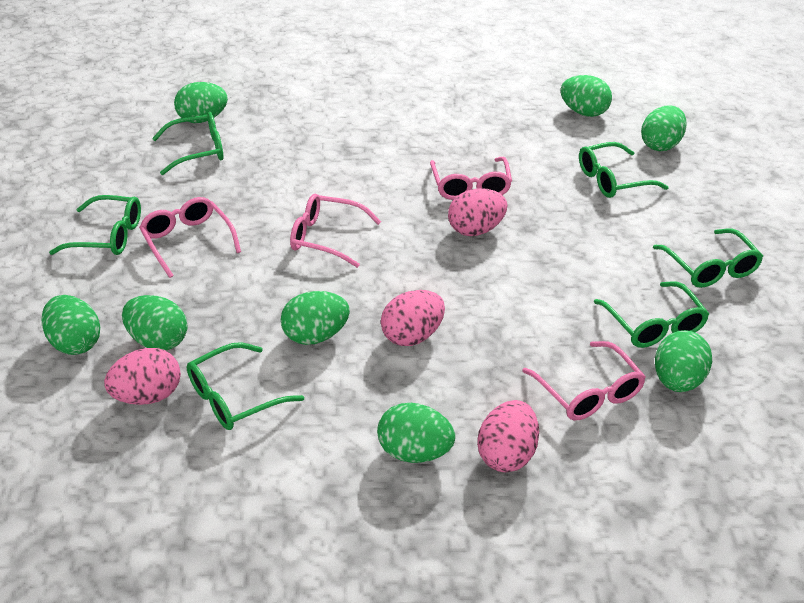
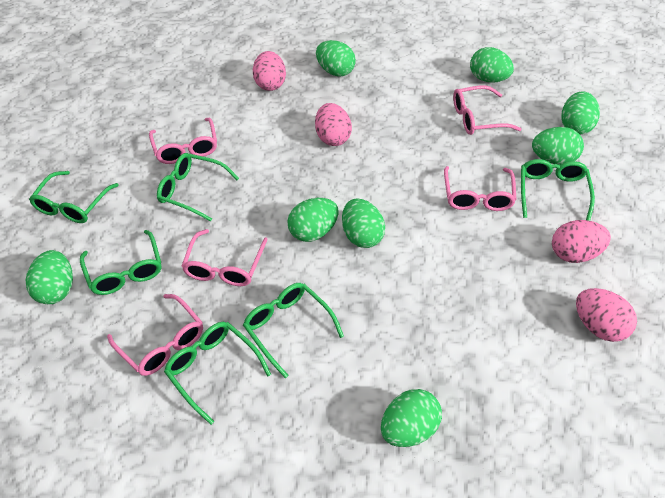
pink glasses: [139,197,241,278] [290,193,381,268] [430,157,512,200] [522,341,646,421] = 4 -> [107,294,203,376] [149,118,217,164] [181,229,268,286] [444,166,517,211] [453,85,521,135] = 5

